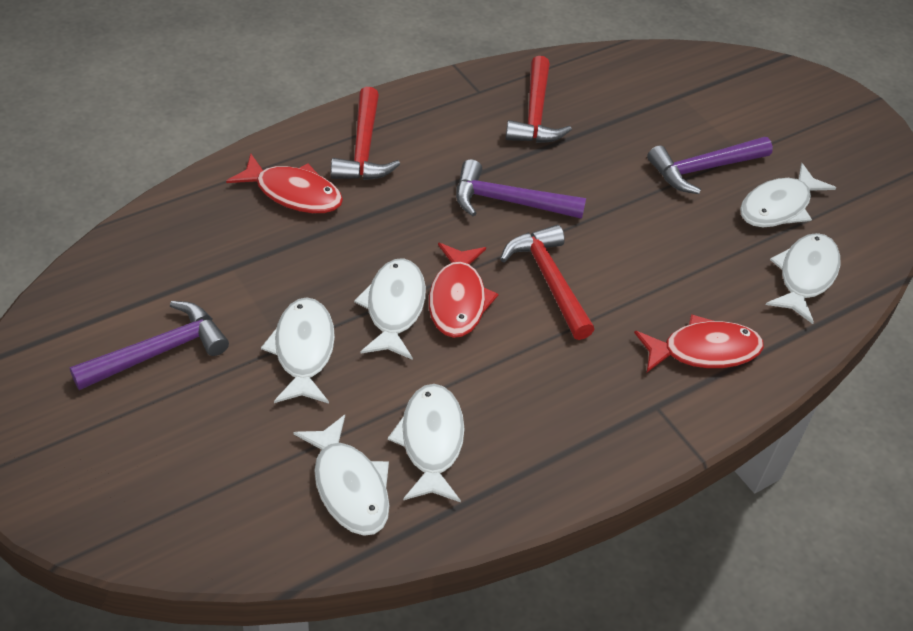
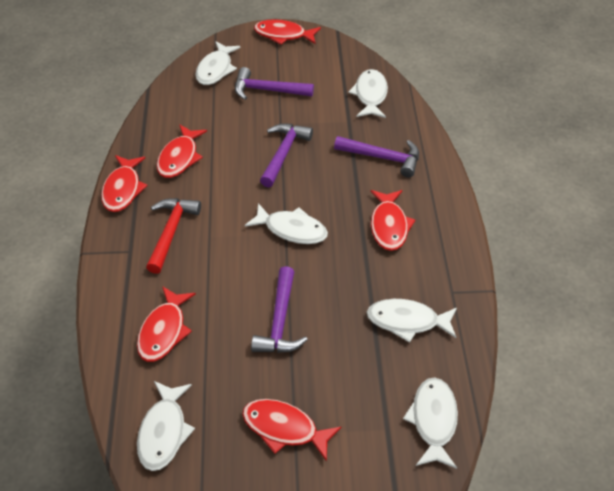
purple hammer: [69,301,229,390] [456,159,586,219] [647,137,773,194] = 3 -> [235,67,314,100] [251,266,308,353] [260,123,313,187] [334,136,419,177] = 4
red fish: [226,154,343,213] [429,243,499,338] [634,314,764,372] = 3 -> [101,155,148,212] [137,286,196,362] [156,124,207,178] [242,399,342,462] [254,19,321,45] [370,190,415,251] = 6
red hammer: [331,87,400,180] [500,225,595,340] [505,56,572,143] = 3 -> [146,198,201,274] = 1

